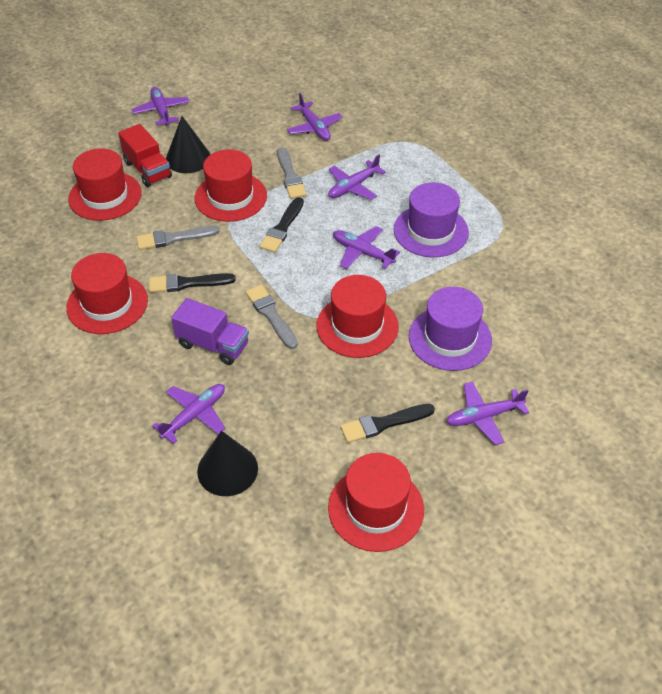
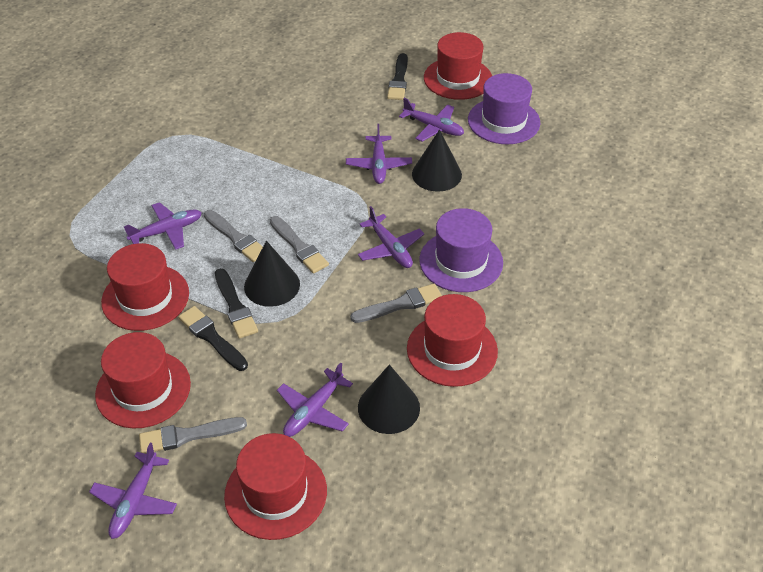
black cone: [166,116,211,173] [197,431,258,496] = 2 -> [244,241,300,307] [358,365,420,434] [412,130,462,192] = 3
grey brush: [136,226,220,250] [246,285,298,349] [277,147,306,199] = 3 -> [139,417,247,454] [204,210,263,262] [270,216,329,273] [350,284,442,323] = 4
purple truck: [171,298,249,365] = 1 -> none = 0
red truck: [118,124,172,187] = 1 -> none = 0

